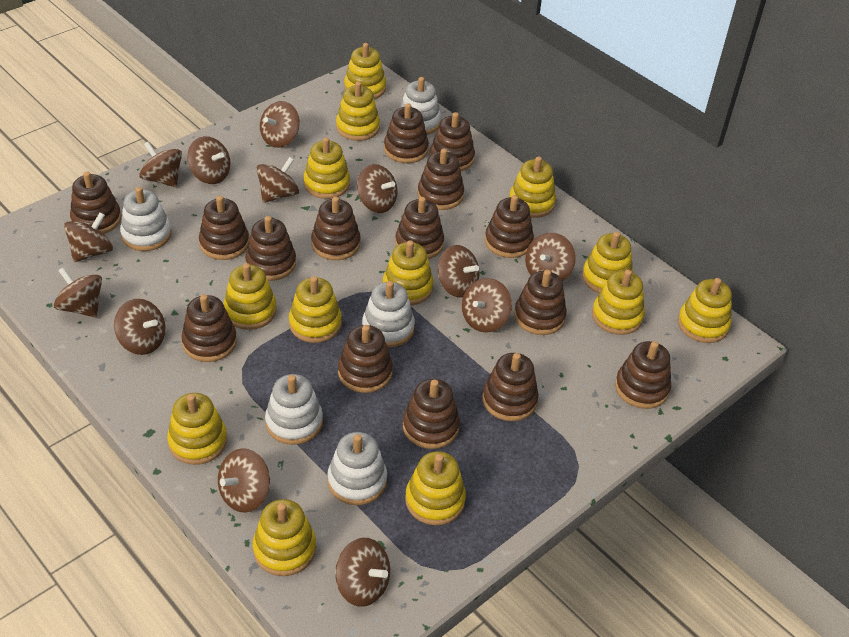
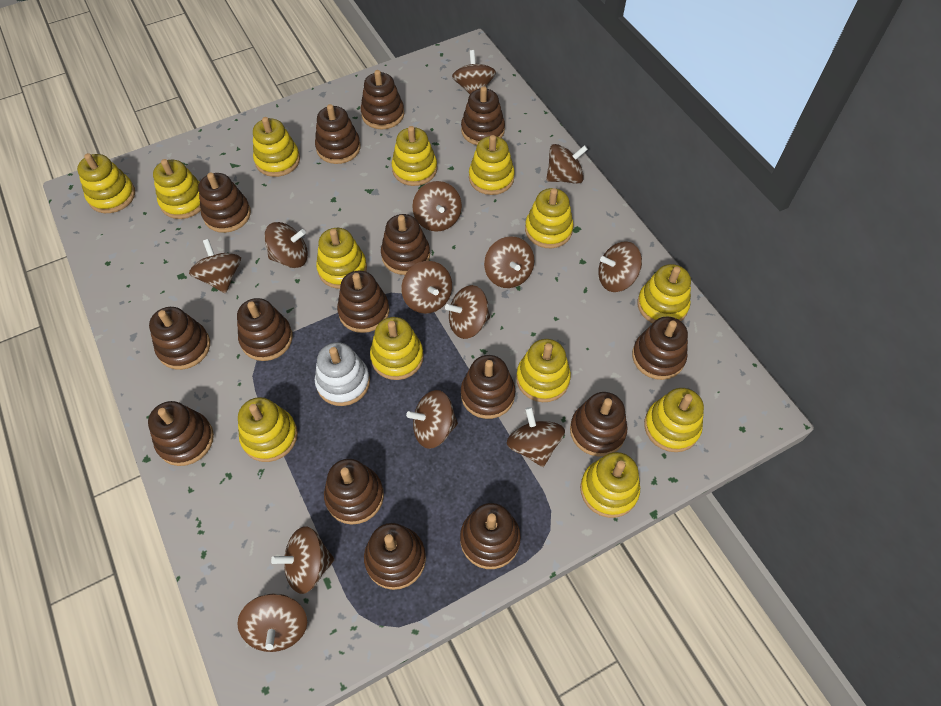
white stacking toy: [120,187,172,251] [265,374,323,445] [327,432,387,505] [362,281,415,347] [400,77,441,135] = 5 -> [315,342,370,406] = 1

